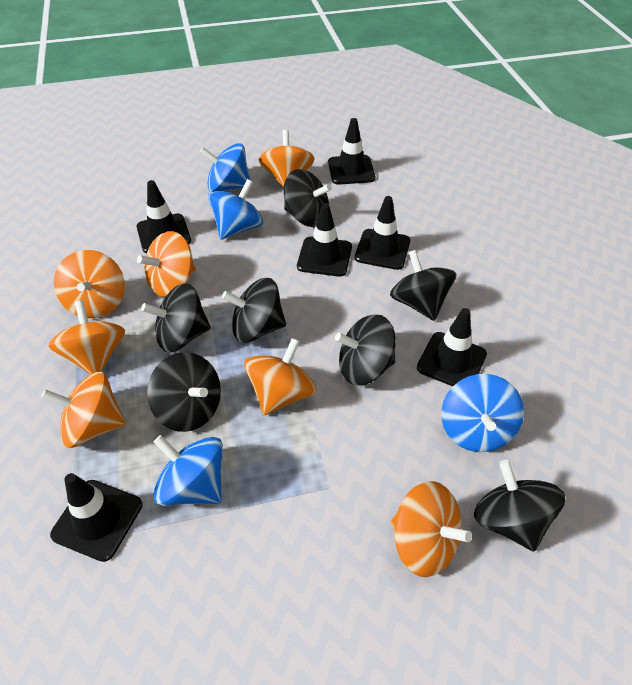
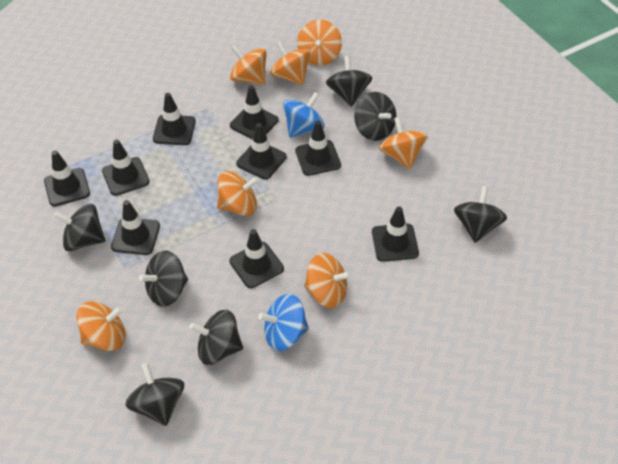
black traffic cone: [50,473,142,562] [136,180,191,253] [297,203,352,277] [328,118,375,185] [355,196,410,270] [417,308,487,386] = 6 -> [44,150,90,207] [102,139,150,196] [111,200,160,255] [153,93,196,145] [229,229,284,288] [230,85,279,139] [236,123,287,180] [295,121,341,176] [372,206,419,262] = 9
blue spinning top: [153,435,223,506] [199,143,251,192] [208,179,263,240] [441,374,524,452] = 4 -> [258,294,309,351] [283,92,325,138] = 2

